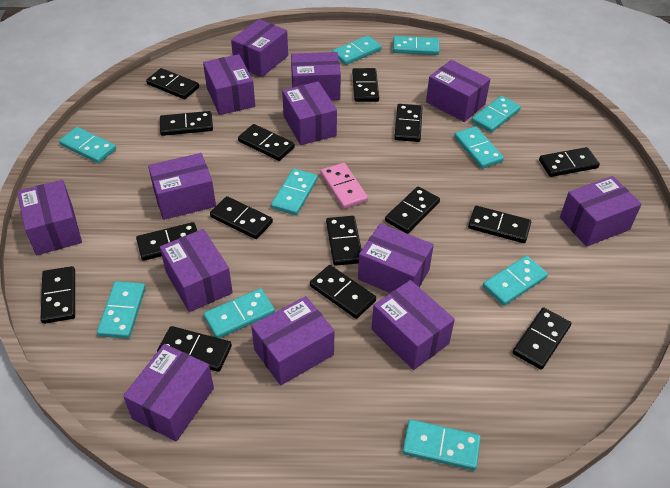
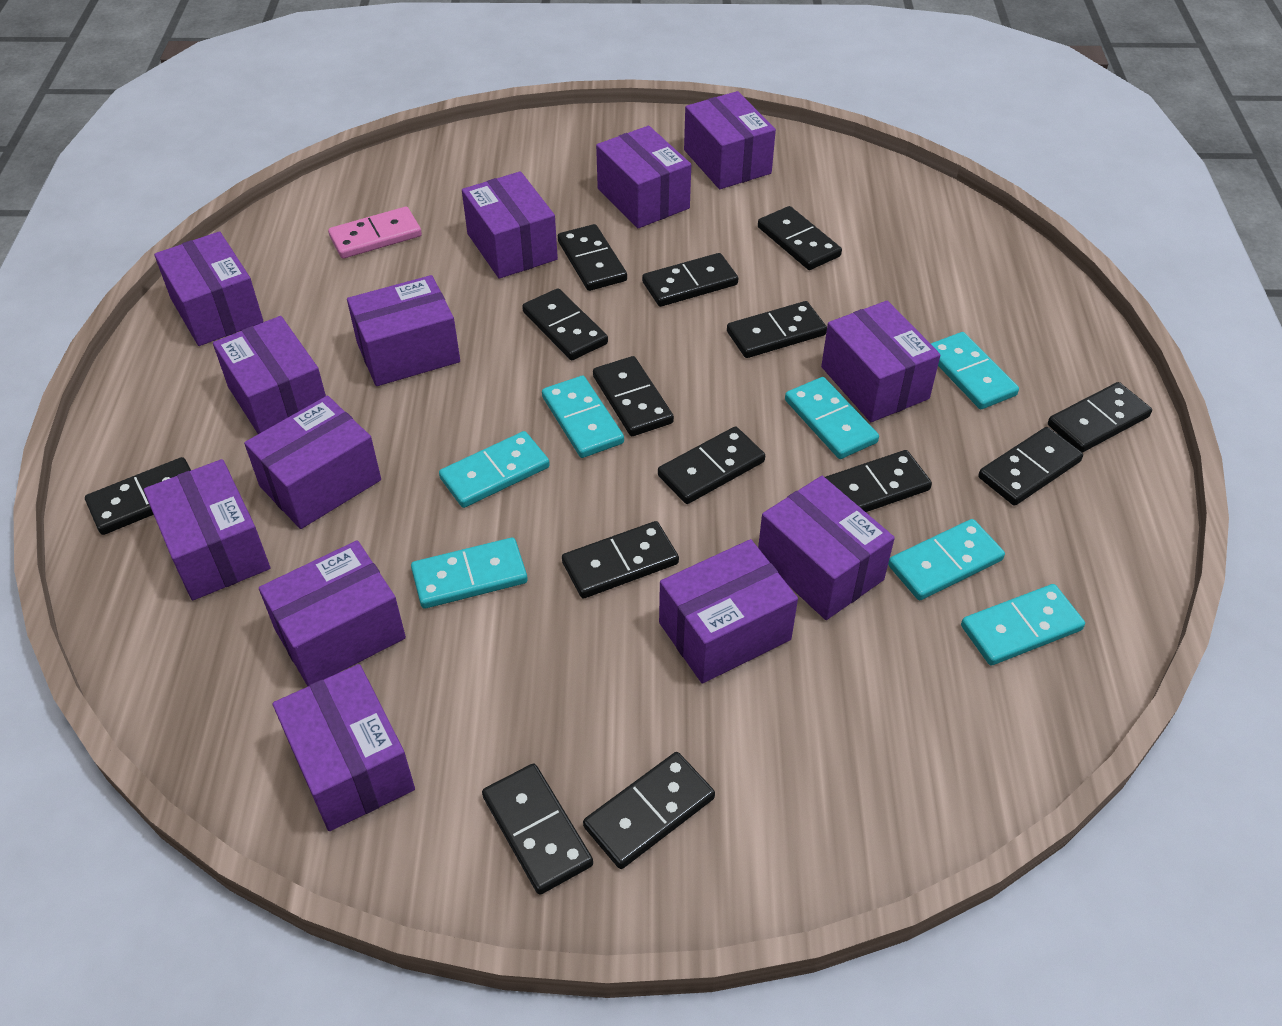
black domino: [40,266,75,324] [136,222,197,261] [146,68,199,99] [157,326,232,372] [160,111,213,136] [210,196,273,239] [238,124,295,161] [310,265,376,319] [326,216,362,266] [352,68,379,102] [385,186,440,234] [394,104,423,142] [468,206,531,243] [513,308,571,370] [539,147,600,177] = 15 -> [85,457,191,535] [482,763,593,895] [522,288,608,360] [558,224,627,291] [562,521,679,598] [583,752,715,869] [593,356,674,436] [642,253,738,307] [658,427,765,504] [727,301,827,358] [758,206,842,270] [825,450,932,512] [978,427,1083,505] [1048,382,1152,453] = 14
turquoise domino: [59,127,116,163] [97,281,146,339] [204,288,275,338] [271,169,318,215] [332,36,382,65] [393,36,440,55] [402,419,481,470] [454,126,504,169] [471,96,521,133] [483,256,548,306] = 10 -> [411,538,528,609] [439,431,550,508] [542,376,624,458] [785,377,879,459] [888,519,1005,600] [931,332,1019,409] [961,584,1085,665] = 7

